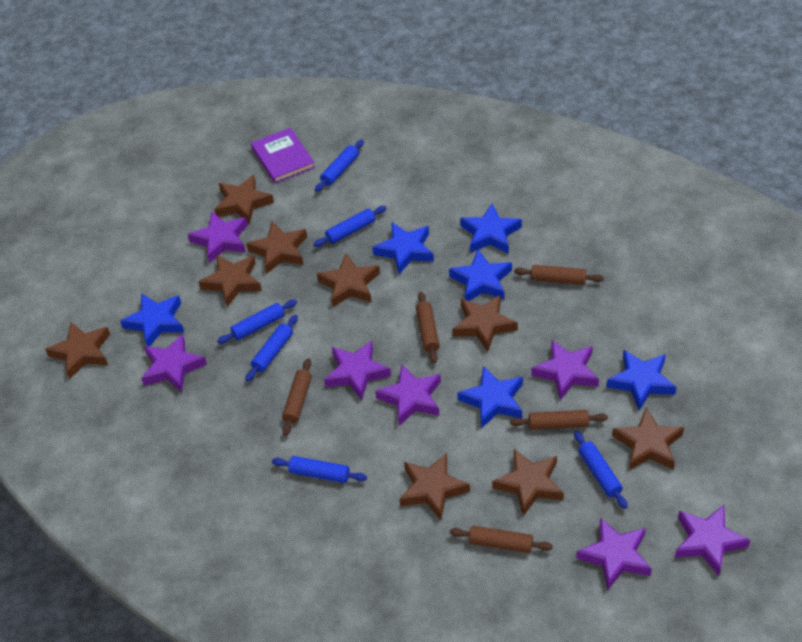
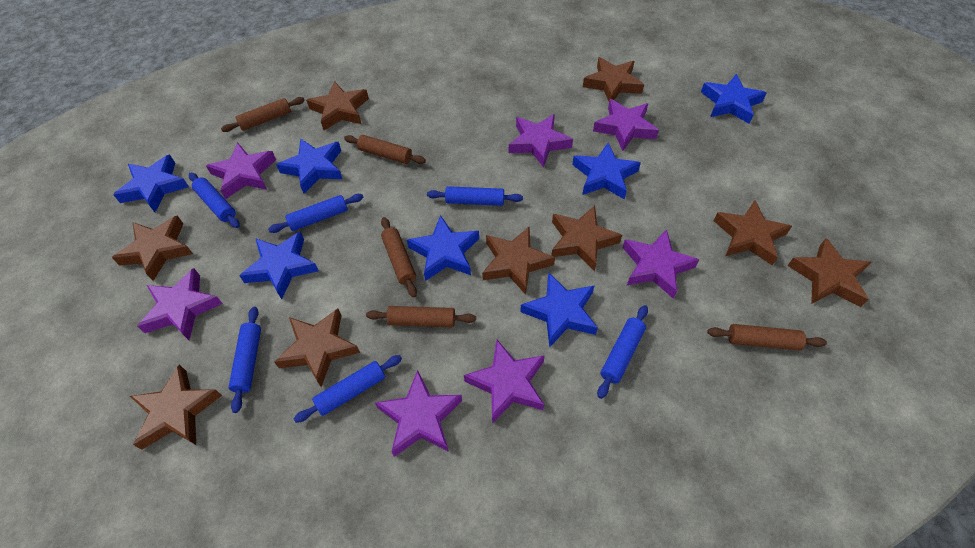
blue star: [120,293,184,347] [372,222,434,274] [449,250,512,301] [457,366,523,428] [460,204,522,254] [607,350,677,410] = 6 -> [113,154,189,212] [239,231,319,299] [276,138,342,194] [407,215,479,281] [520,273,598,348] [572,143,641,200] [701,74,767,124] = 7
purple book: [251,128,315,183] = 1 -> none = 0

